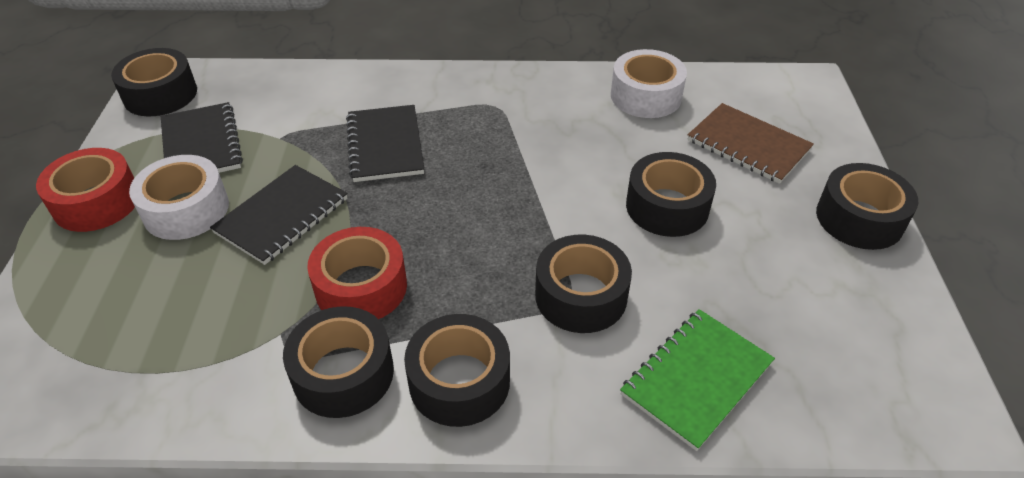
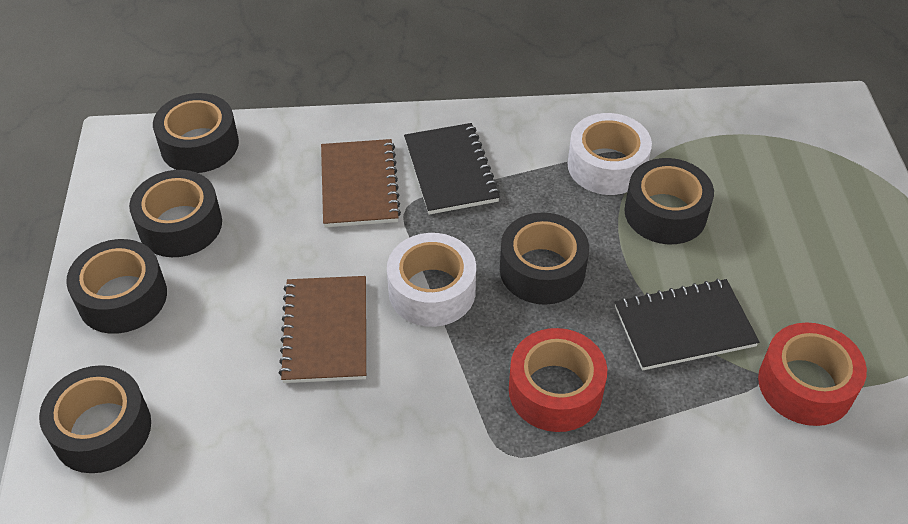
black notebook: [161,102,243,173] [210,165,348,265] [346,105,424,182] = 3 -> [404,123,500,215] [615,279,759,371] = 2
brown notebook: [688,103,814,184] = 1 -> [279,276,366,383] [321,139,401,227] = 2
green notebook: [620,309,775,451] = 1 -> none = 0

